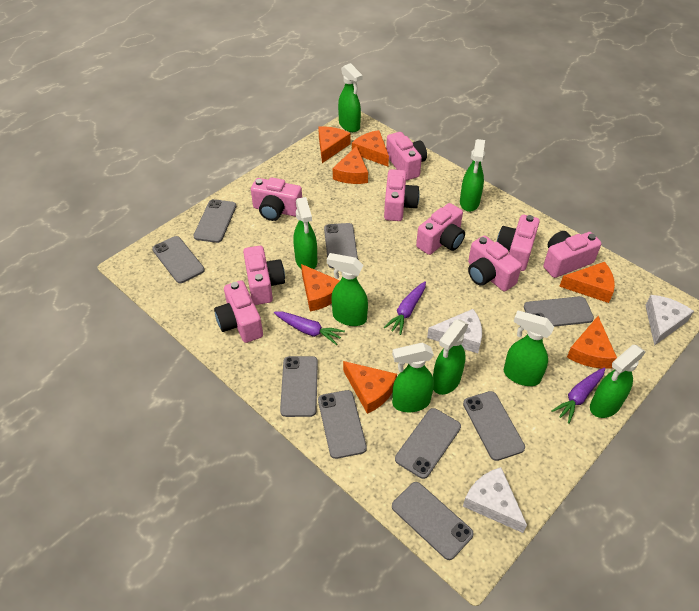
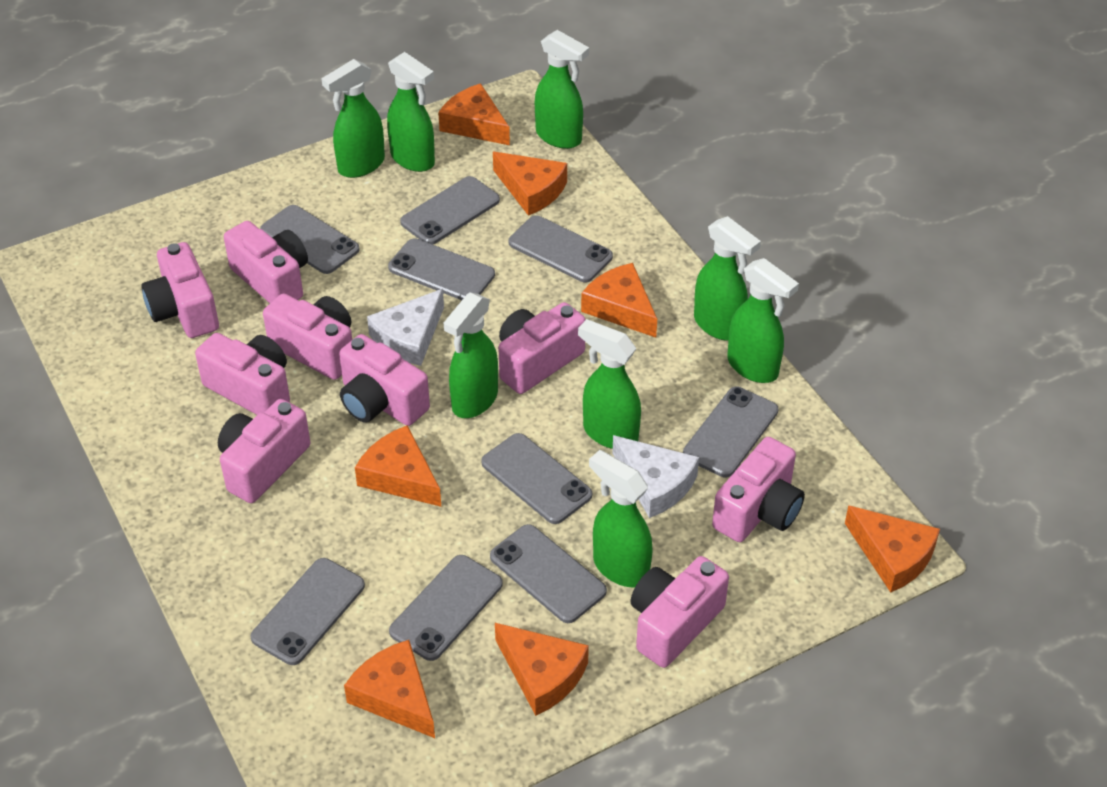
purple carrot: [274,311,345,345] [384,281,426,335] [551,367,605,424] = 3 -> none = 0
white cheese: [427,309,482,353] [463,467,527,533] [645,295,694,346] = 3 -> [367,289,444,366] [612,435,699,518] = 2

